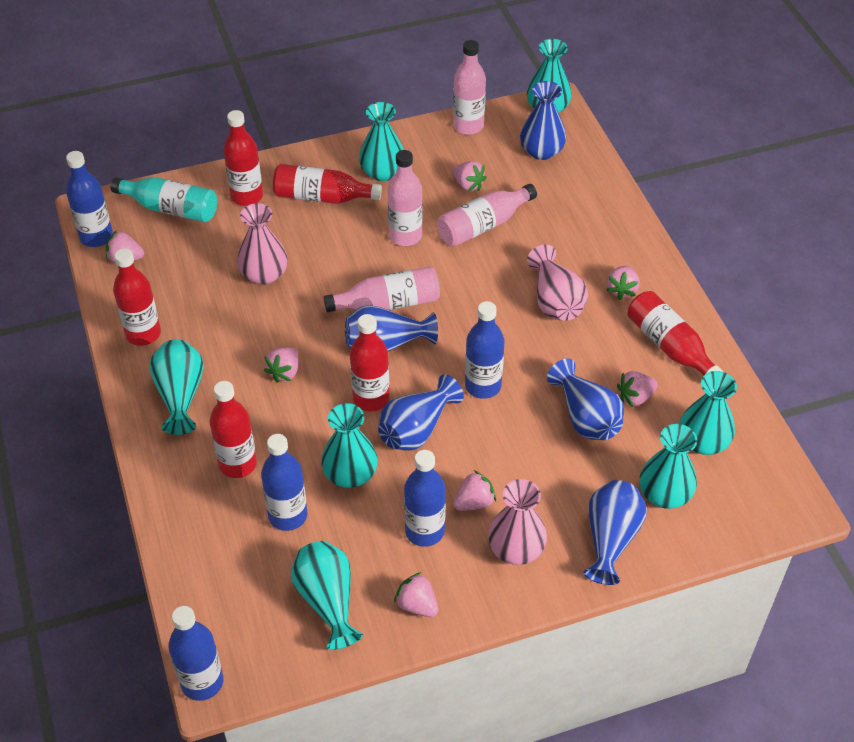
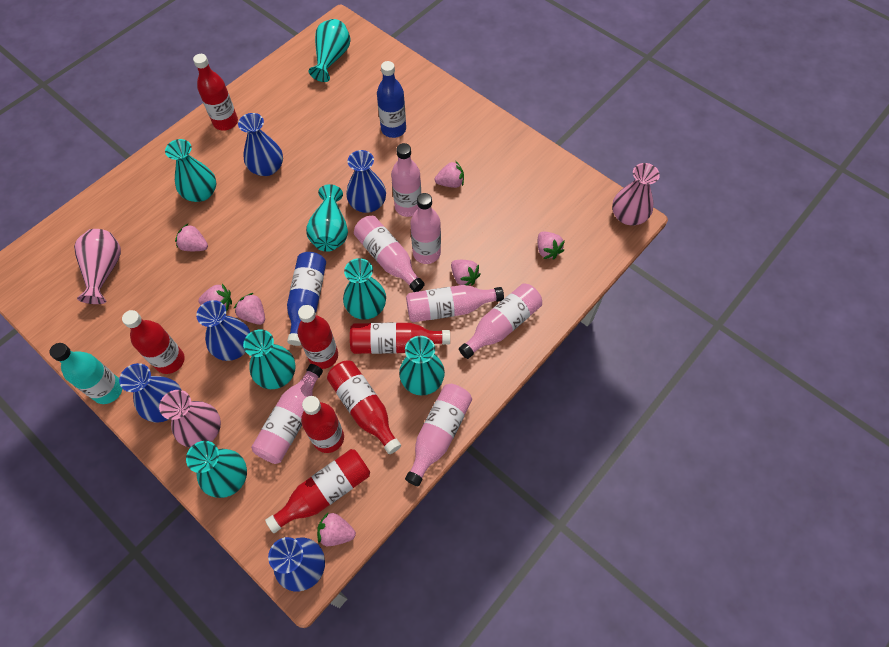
blue bottle: [66,151,113,247] [168,606,223,701] [261,434,308,531] [404,450,446,547] [465,301,505,399] = 5 -> [287,252,326,346] [377,61,406,138] = 2
pink bottle: [324,266,440,312] [388,150,423,246] [437,184,537,247] [453,40,486,135] = 4 -> [251,364,323,464] [354,216,425,292] [391,143,421,217] [405,384,472,486] [406,285,504,322] [410,193,441,264] [459,283,542,359] = 7
red bottle: [113,249,161,346] [210,381,257,478] [223,110,263,206] [273,164,382,204] [350,314,390,411] [627,291,723,375] = 6 -> [122,310,185,374] [193,54,238,131] [265,449,370,533] [297,305,338,369] [301,396,344,453] [327,360,401,454] [350,323,450,354] = 7

